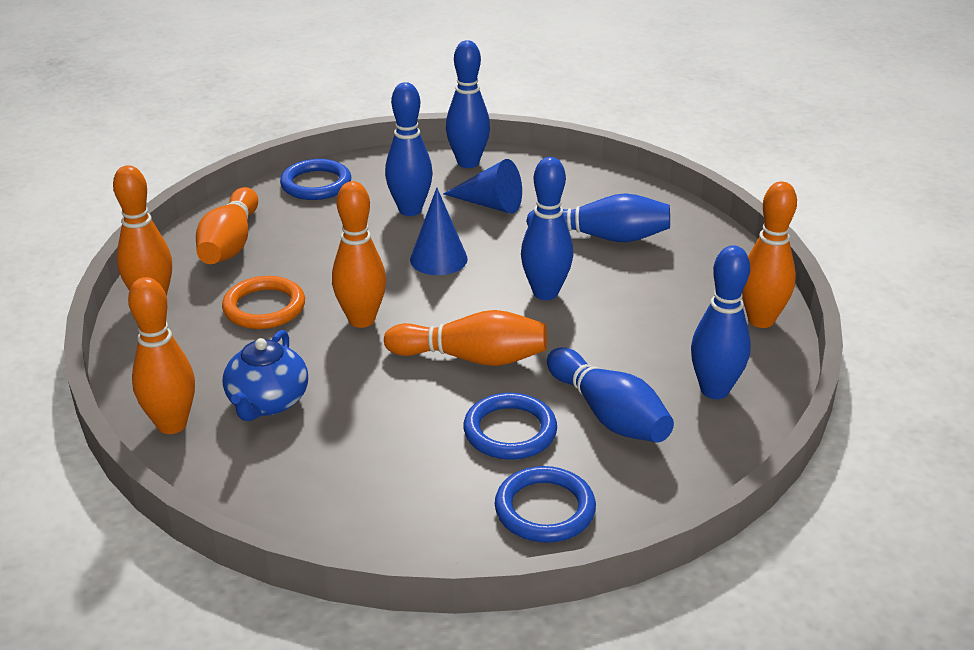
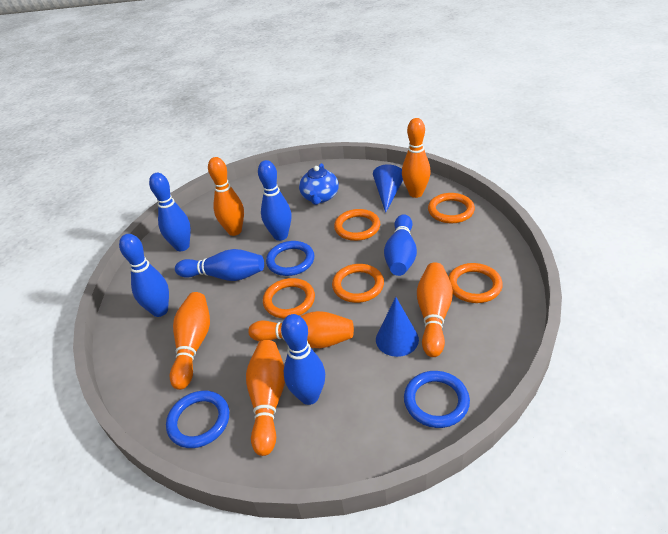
orange ring: [222,276,305,329] = 1 -> [263,278,315,318] [332,264,384,303] [334,209,380,241] [428,193,475,223] [448,263,503,303] = 5

